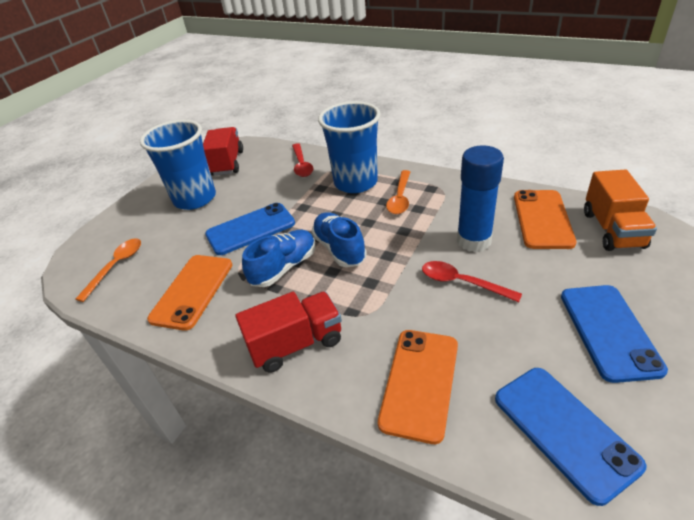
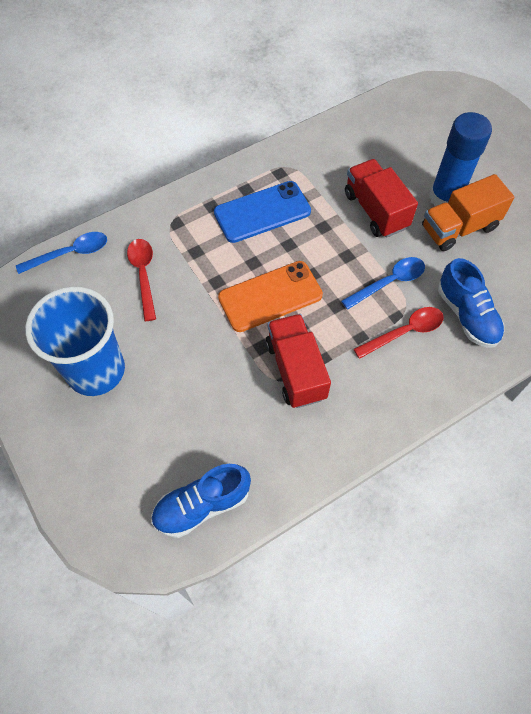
blue cup: [140,120,216,210] [318,101,381,193] = 2 -> [25,286,125,396] = 1
blue phone: [205,203,295,255] [495,368,646,506] [561,285,668,383] = 3 -> [214,181,311,243] = 1
blue spoon: none = 0 -> [16,232,107,274] [341,257,425,310] = 2
orange phone: [147,255,232,331] [378,330,458,444] [514,190,576,249] = 3 -> [218,261,323,332] = 1
orange spoon: [76,238,141,302] [386,170,410,214] = 2 -> none = 0

